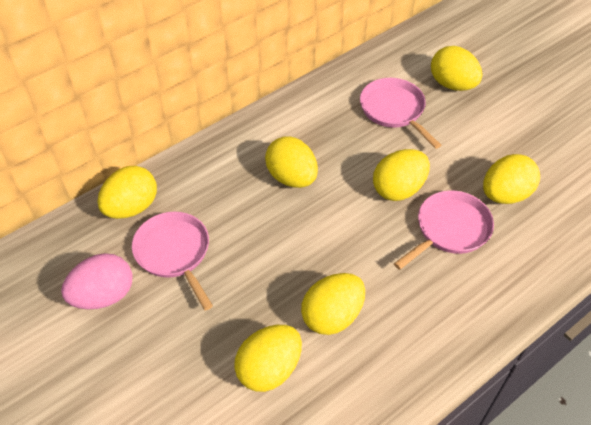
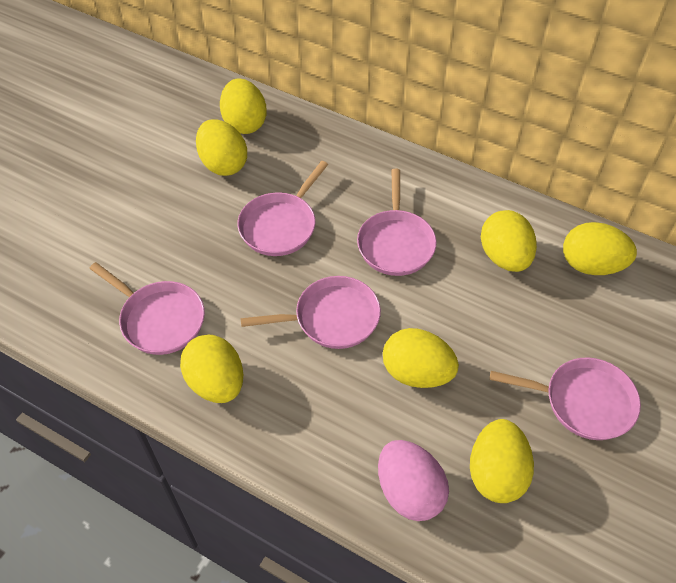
pink pan: [132,212,213,311] [360,78,441,149] [394,190,494,270] = 3 -> [89,262,205,355] [237,161,328,256] [241,276,381,349] [357,169,437,276] [490,358,641,440] = 5

